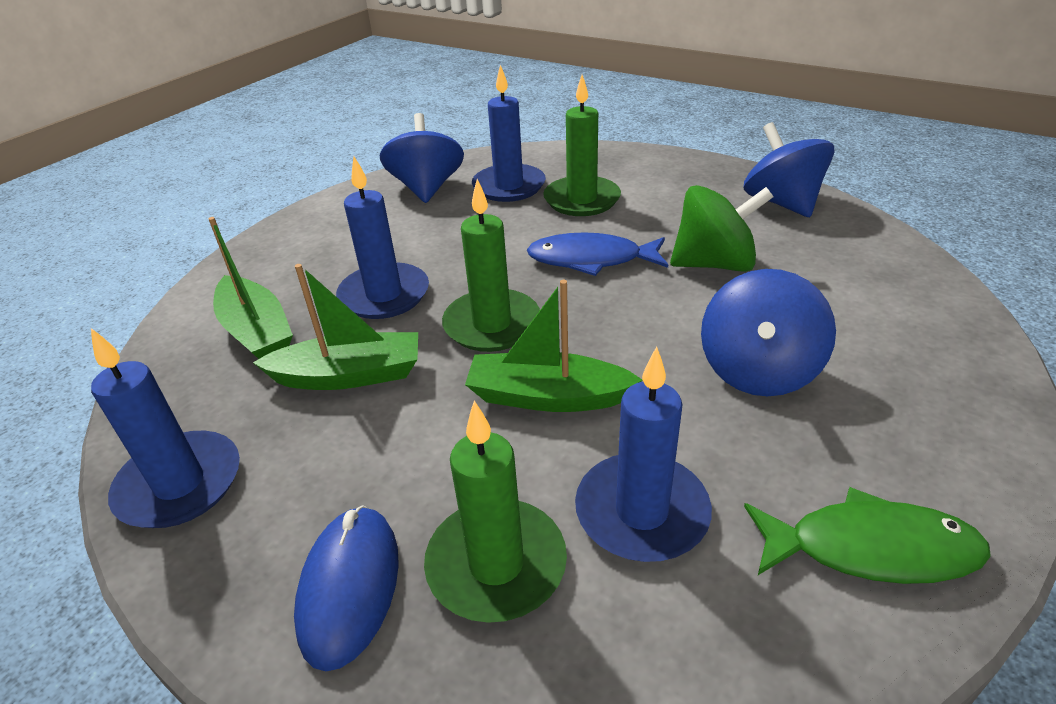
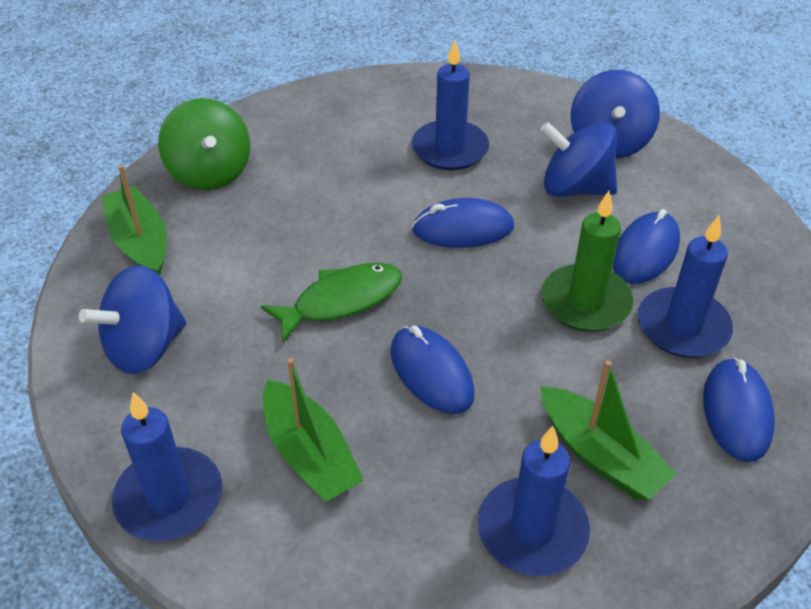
blue fish: [527,232,668,276] = 1 -> none = 0
blue mouse: [294,506,399,671] = 1 -> [391,325,474,414] [412,198,514,248] [613,209,680,284] [703,357,775,462] = 4
green candle: [424,400,567,623] [442,179,540,352] [543,75,621,216] = 3 -> [541,191,634,332] = 1

